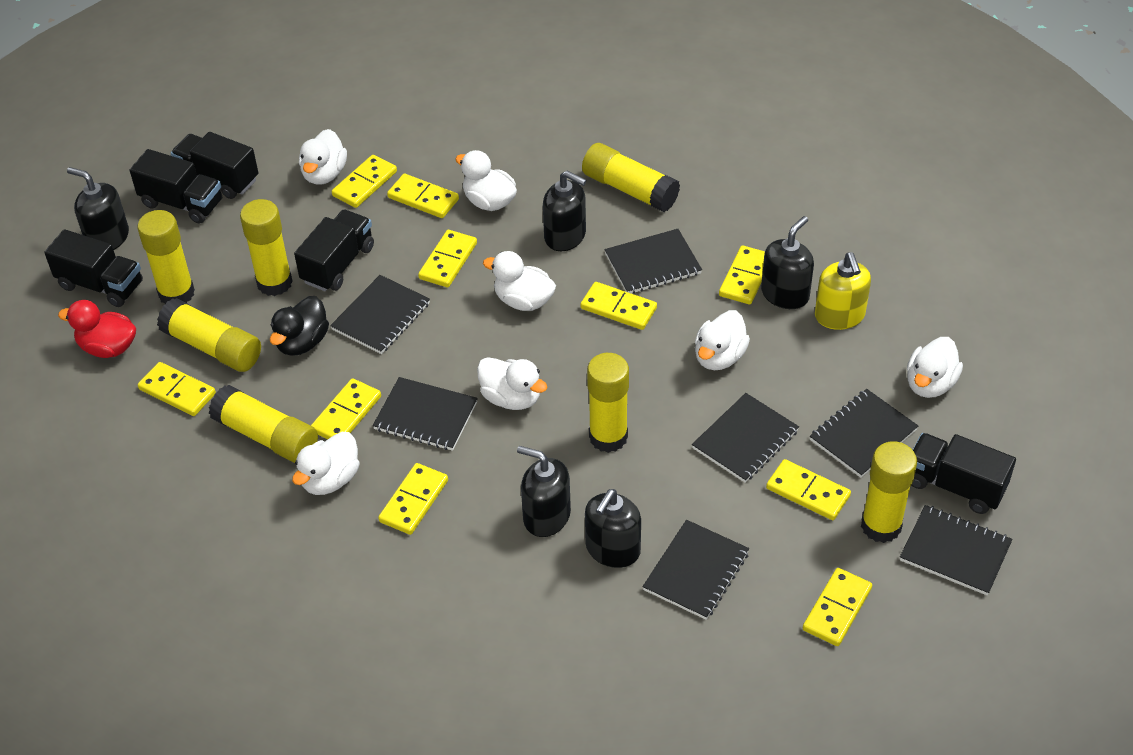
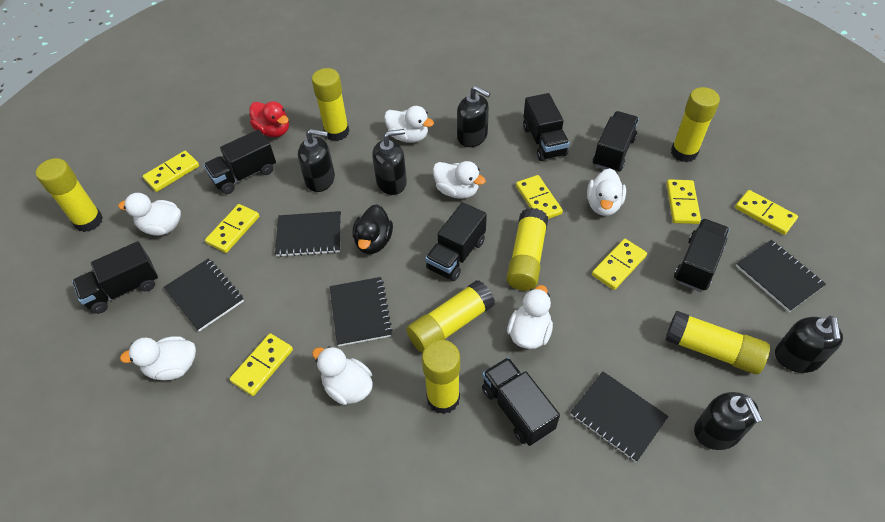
black notebook: [330,275,430,354] [373,377,478,451] [605,229,702,294] [643,520,749,620] [692,393,799,483] [810,389,918,478] [900,505,1013,595] = 7 -> [164,258,244,331] [275,211,341,257] [330,277,393,346] [570,371,669,462] [736,240,826,312] = 5
black truck: [44,229,143,307] [130,149,222,224] [171,132,258,199] [294,210,374,291] [911,433,1016,514] = 5 -> [72,241,158,314] [204,129,276,194] [425,202,487,281] [482,357,560,446] [523,93,570,161] [593,111,639,172] [674,218,730,291] = 7
yellow domino: [138,362,216,416] [311,378,381,439] [332,155,397,208] [378,463,448,535] [387,174,459,218] [418,230,477,287] [580,282,657,330] [719,245,765,305] [766,459,851,520] [803,568,872,646] = 10 -> [143,151,199,192] [205,204,259,253] [230,333,293,396] [516,175,563,219] [592,239,647,290] [666,179,701,224] [735,190,798,235] = 7
yellow soap dispenser: [815,252,871,330] = 1 -> none = 0

